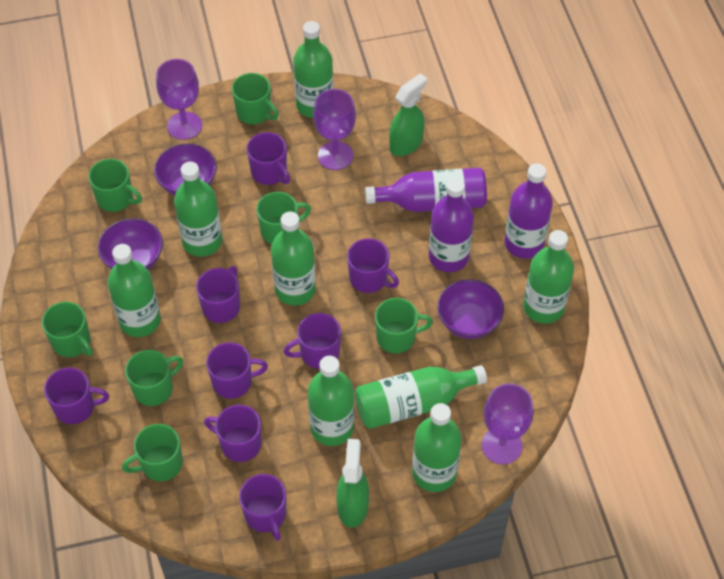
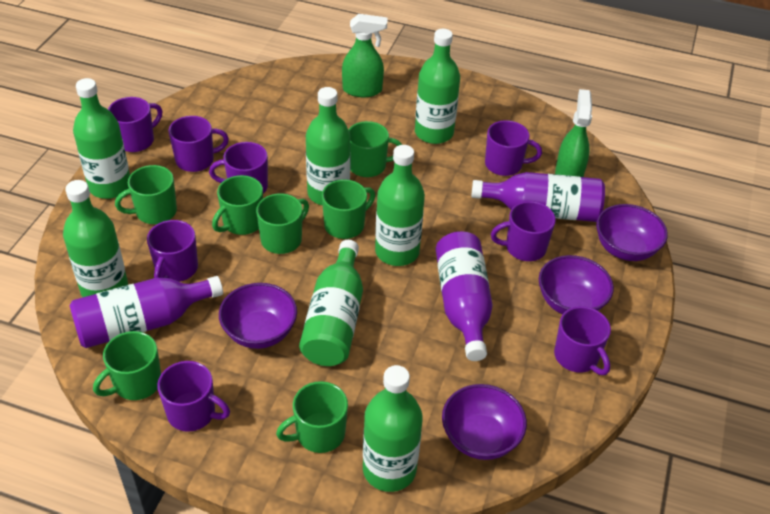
green bottle: [108,244,161,337] [174,162,222,257] [271,211,316,306] [293,21,334,118] [308,356,354,446] [355,365,487,429] [412,403,462,492] [523,230,574,324] = 8 -> [63,180,128,297] [73,78,130,199] [299,240,363,366] [306,87,351,206] [363,365,423,492] [375,145,425,266] [415,29,460,144] = 7
purple bowl: [98,218,163,269] [154,143,217,195] [437,279,504,339] = 3 -> [219,283,297,349] [442,384,527,460] [539,255,614,314] [596,204,668,261] = 4
purple goblet: [156,59,202,140] [313,89,356,170] [482,383,534,464] = 3 -> none = 0

